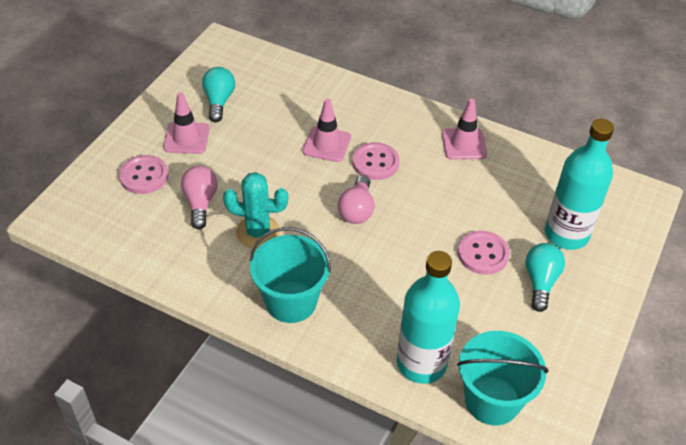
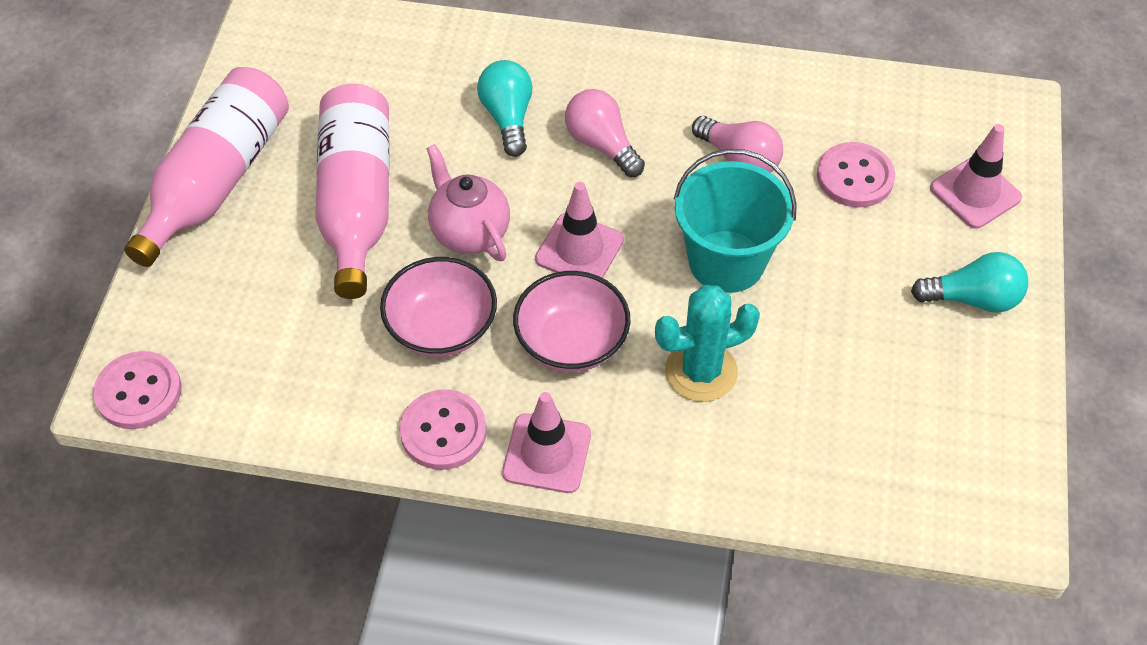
pink bottle: none = 0 -> [124,67,289,267] [315,84,390,299] = 2
pink bowl: none = 0 -> [380,257,497,357] [513,271,631,372] = 2
pink teapot: none = 0 -> [426,144,510,261] = 1
turquoise bottle: [397,251,460,384] [545,119,614,250] = 2 -> none = 0
turquoise bucket: [249,227,331,323] [457,331,548,425] = 2 -> [674,149,797,293] = 1

